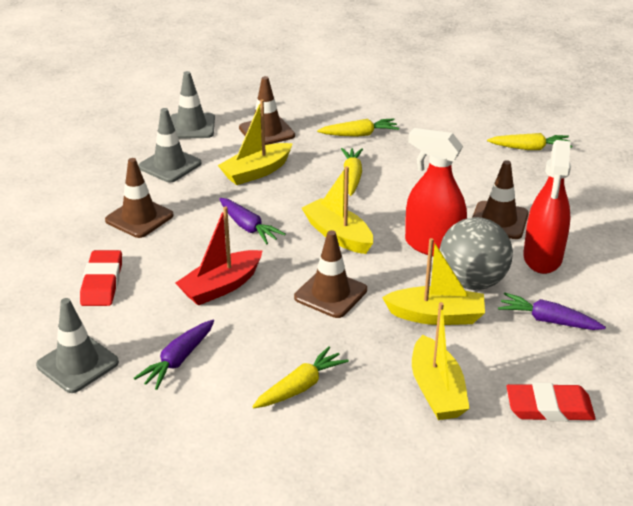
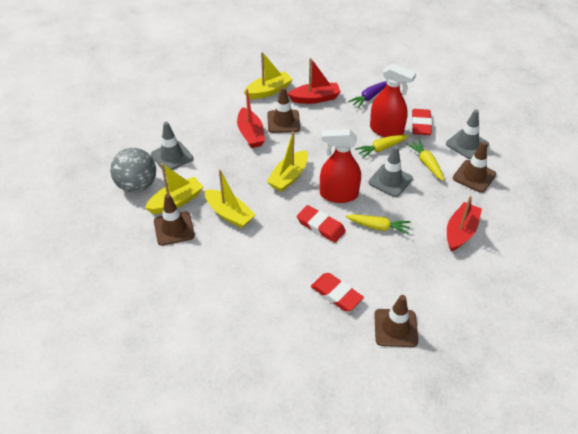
purple carrot: [134,320,214,390] [219,198,286,244] [498,293,606,330] = 3 -> [348,81,387,108] = 1
red boat: [176,207,263,306] = 1 -> [237,89,265,148] [288,58,341,104] [447,196,482,251] = 3
red eraser: [80,250,122,306] [506,383,596,421] = 2 -> [297,205,346,243] [311,273,364,311] [412,109,432,135] = 3
yellow carrot: [252,346,349,408] [317,118,399,137] [341,148,363,196] [487,133,572,150] = 4 -> [345,214,411,234] [355,135,409,158] [407,140,444,181] = 3

